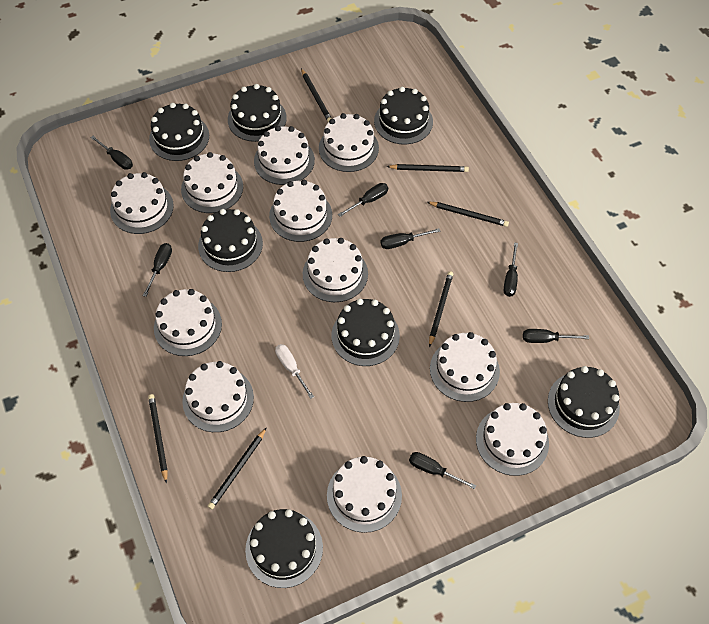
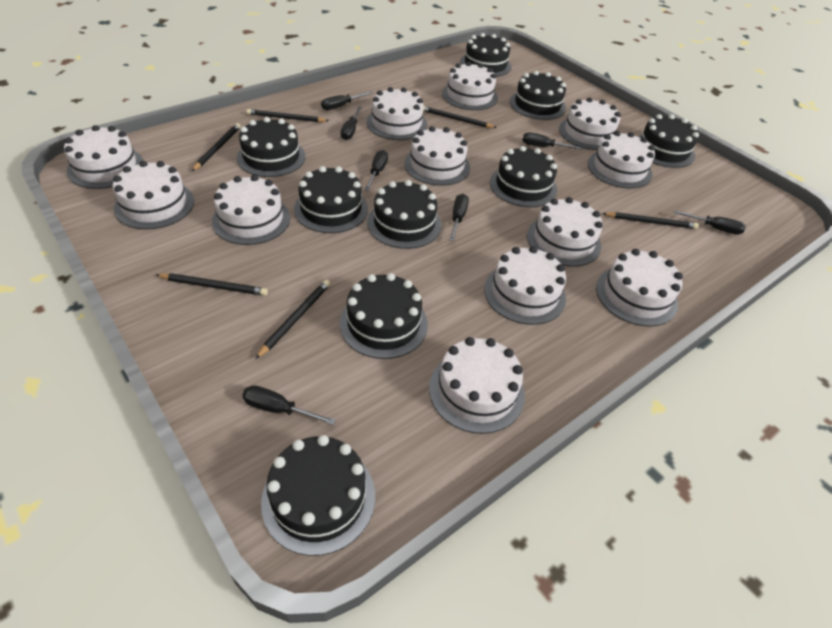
black cake: [149,103,209,161] [198,209,263,272] [228,84,287,142] [245,509,323,588] [332,299,400,366] [374,87,433,145] [548,366,620,438] = 7 -> [237,117,306,177] [261,435,375,556] [294,166,368,233] [339,273,428,359] [367,180,442,249] [460,33,512,77] [490,146,557,207] [510,71,566,120] [637,114,699,168] = 9
white cake: [110,172,174,234] [154,289,222,356] [181,152,243,213] [182,361,254,432] [254,126,315,185] [269,180,332,242] [303,238,368,302] [319,113,379,172] [327,456,402,533] [430,332,500,402] [476,403,549,476] = 11 -> [64,125,143,189] [113,161,194,229] [212,175,290,245] [366,87,427,140] [404,126,470,186] [429,337,525,434] [442,62,498,110] [484,246,566,325] [527,197,603,267] [559,97,621,150] [588,131,655,188] [596,249,683,327] = 12
white screwdriver: [275,344,314,399] = 1 -> none = 0

